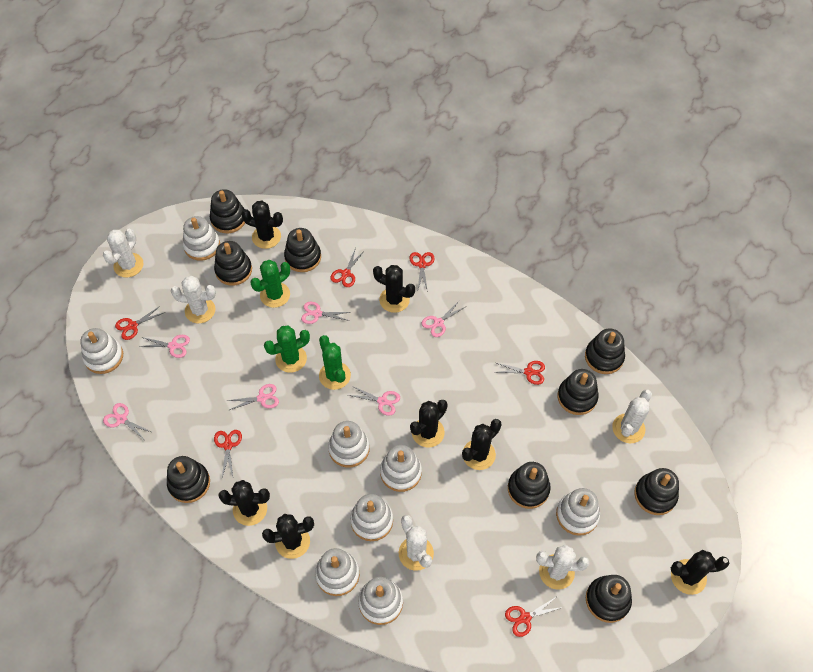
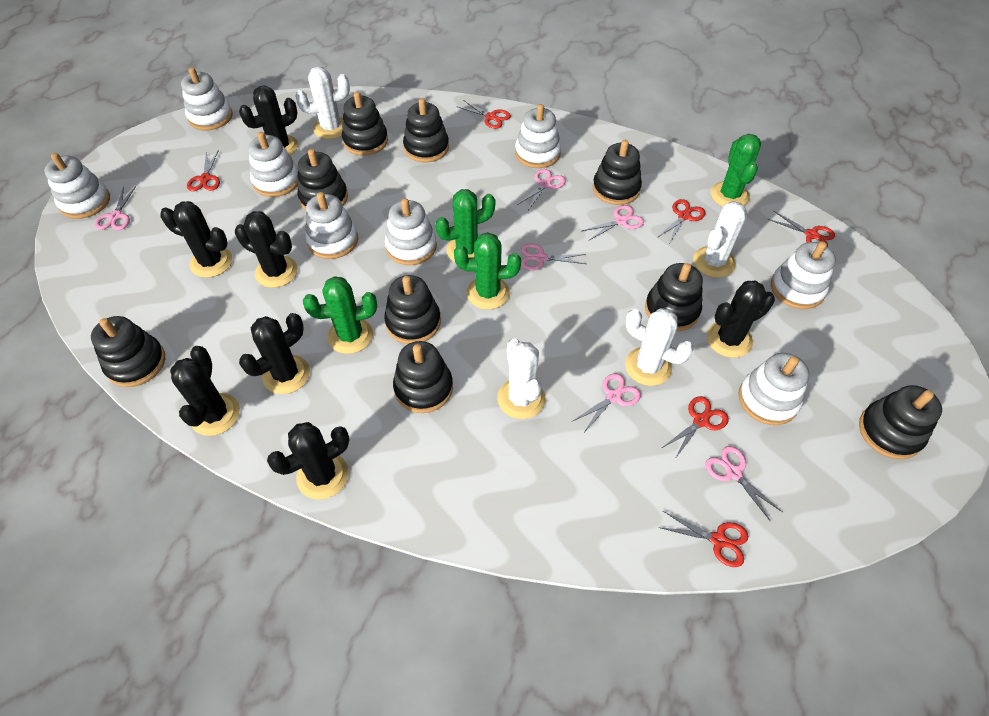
green cactus: [251,260,290,308] [264,326,310,373] [319,335,351,390] = 3 -> [303,276,377,354] [435,189,495,262] [454,232,521,310] [710,134,761,206] = 4
white cactus: [103,229,144,277] [171,276,216,323] [399,515,434,571] [536,545,590,590] [612,389,652,443] = 5 -> [296,67,350,139] [497,338,546,419] [625,308,693,386] [693,201,747,278] = 4

